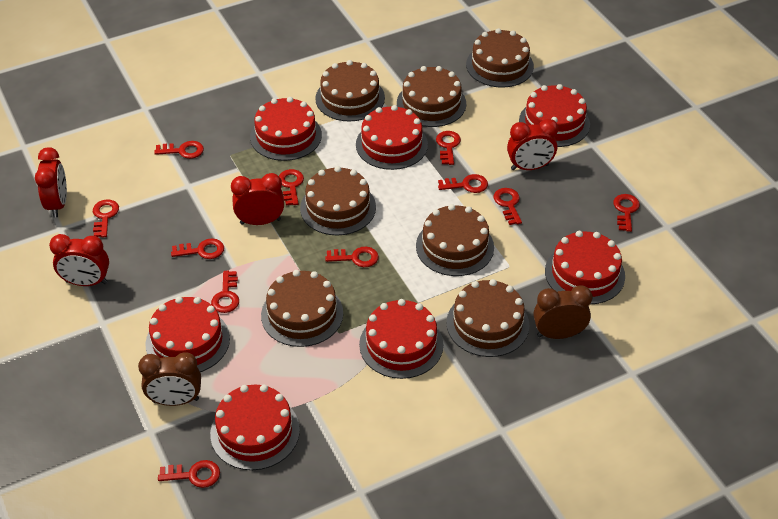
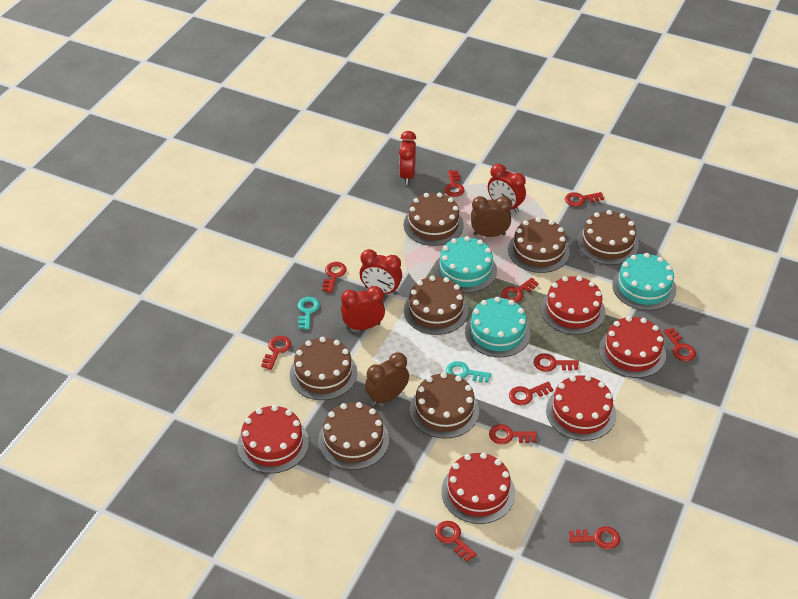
red cake: [145,296,230,372] [210,385,300,470] [250,97,322,161] [356,105,428,170] [359,299,443,379] [519,84,590,147] [545,231,625,304] = 7 -> [237,405,309,473] [441,452,515,524] [541,276,605,335] [546,375,616,441] [599,316,666,378] = 5
turquoise cake: none = 0 -> [435,236,497,293] [465,297,531,357] [612,253,676,311] = 3
turquoise key: none = 0 -> [298,297,320,330] [446,361,491,382] = 2

